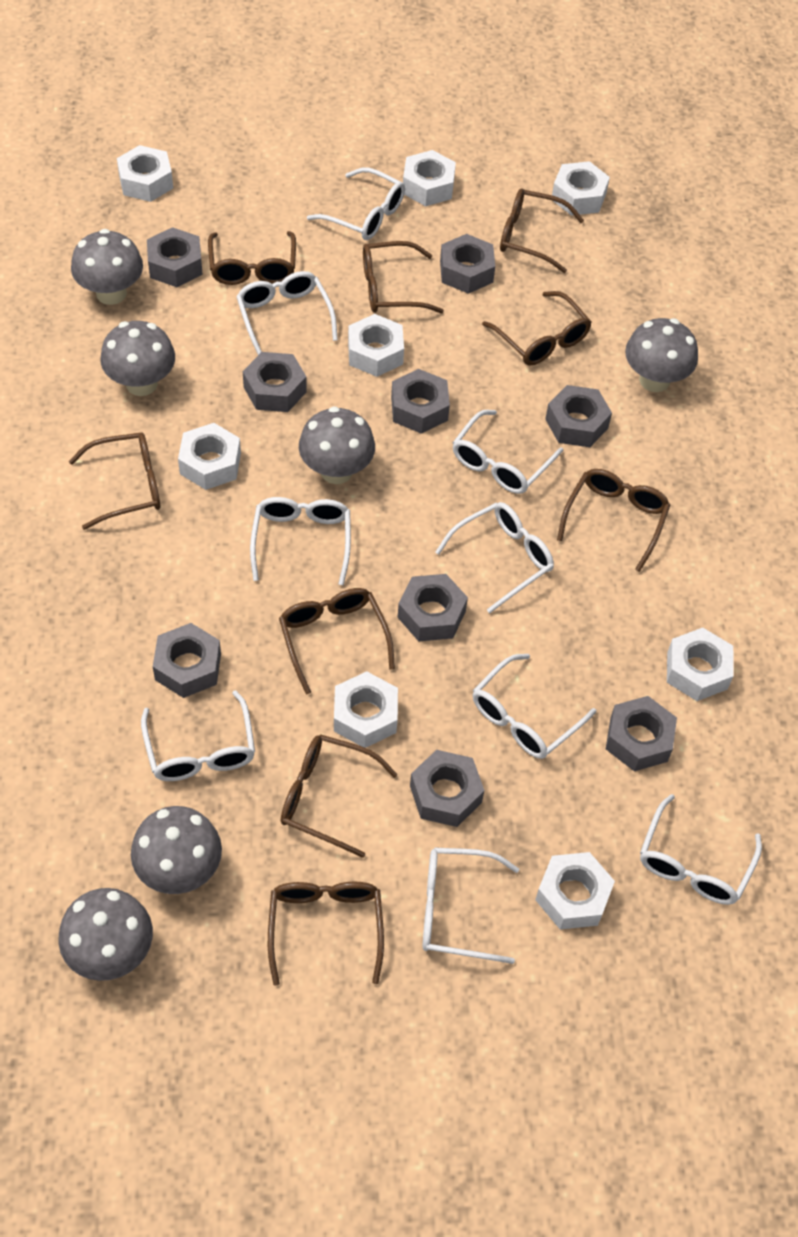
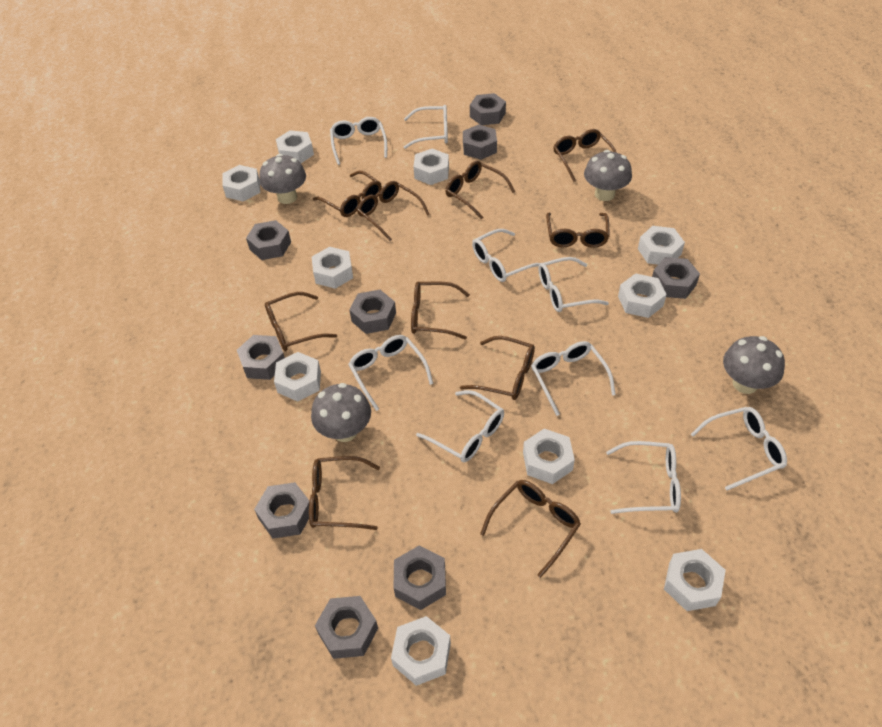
brown glasses: [69,432,160,530] [208,231,296,285] [268,882,384,986] [279,588,395,694] [281,734,398,858] [363,241,444,313] [482,291,592,366] [500,189,584,273] [557,469,670,572] = 9 -> [265,292,337,351] [309,456,380,530] [313,171,382,217] [357,181,430,241] [411,282,470,340] [445,161,515,219] [460,336,535,400] [480,480,581,578] [546,213,610,248] [553,129,617,182] = 10
grey mushroom: [58,888,153,981] [71,229,143,305] [101,321,175,396] [131,806,222,894] [299,406,375,484] [625,318,698,392] = 6 -> [260,154,306,204] [311,383,371,442] [584,150,632,201] [723,336,785,394] = 4
white nut: [117,145,173,202] [178,423,241,490] [334,671,398,748] [348,314,404,377] [403,150,456,206] [535,852,615,930] [552,161,610,216] [667,628,734,701] = 8 -> [222,165,260,202] [274,352,321,402] [276,130,314,163] [312,247,353,289] [391,616,451,686] [414,148,449,185] [523,429,575,484] [618,273,667,318] [638,226,685,265] [664,549,726,611] = 10

